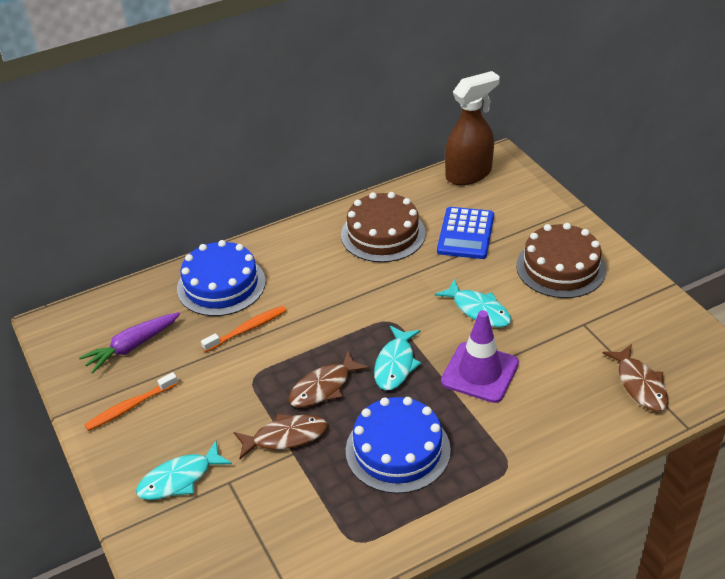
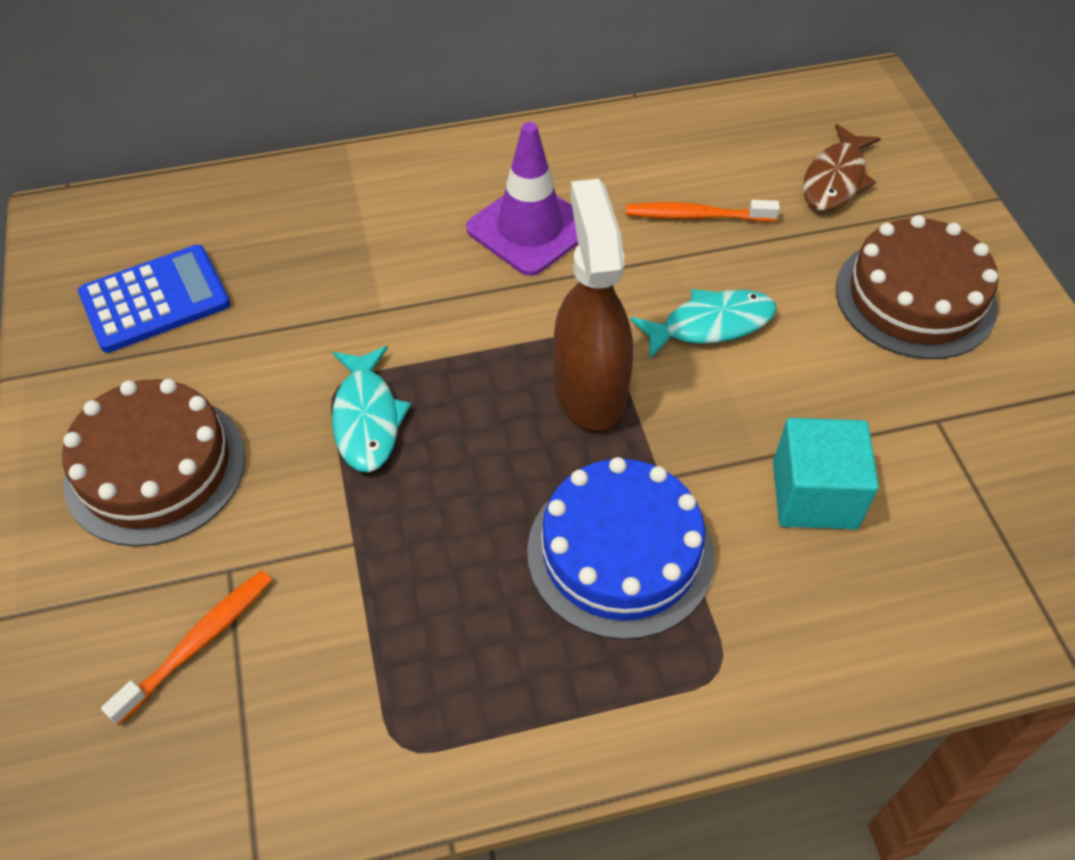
blue cake: [177,240,266,316] [346,397,451,494] = 2 -> [527,457,714,640] = 1
brown fish: [234,414,328,459] [288,351,369,408] [603,344,668,411] = 3 -> [803,124,881,211] = 1
purple carrot: [79,312,180,373] = 1 -> none = 0
turquoise cube: none = 0 -> [773,418,879,529] = 1
turquoise fish: [136,441,232,500] [374,326,421,390] [435,279,512,327] = 3 -> [332,346,411,472] [630,289,777,359] = 2

